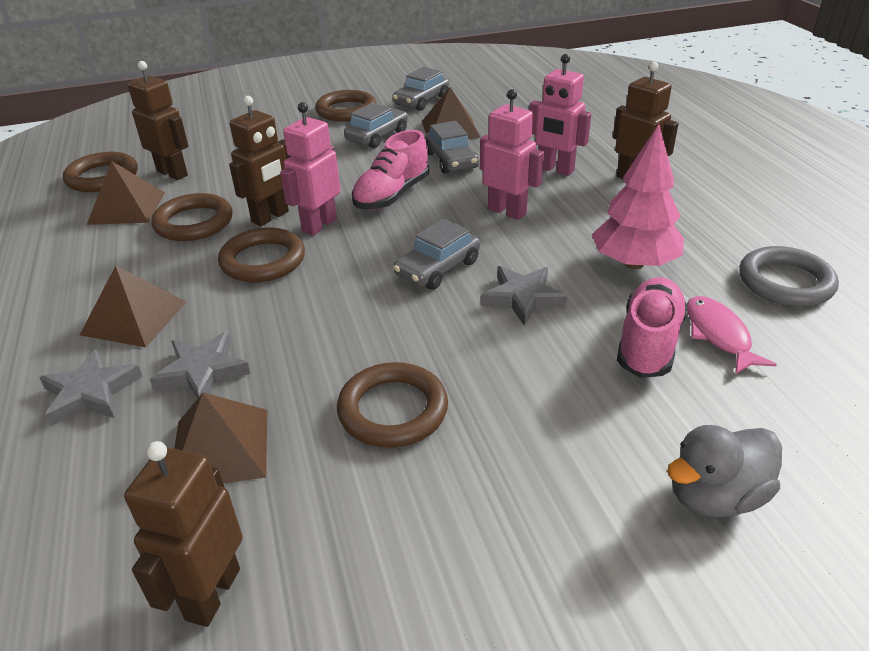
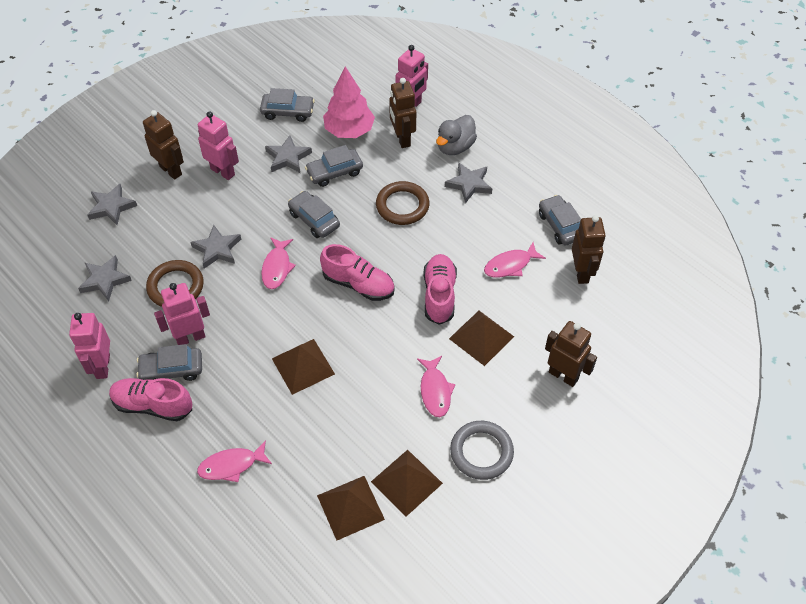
brown ring: [63,152,138,192] [151,193,233,241] [218,228,305,282] [315,90,377,122] [337,362,448,448] = 5 -> [146,260,204,307] [376,181,429,225] = 2
grey car: [344,103,408,148] [393,67,449,111] [393,219,480,290] [425,121,479,174] = 4 -> [137,344,202,381] [260,88,315,122] [288,191,340,238] [305,145,363,187] [539,195,581,245] = 5
grey star: [39,349,143,427] [149,331,250,399] [481,266,568,326] = 3 -> [78,255,132,301] [87,184,137,225] [190,225,241,268] [265,135,312,173] [445,162,492,204] = 5
pink fish: [687,296,777,374] = 1 -> [197,440,272,482] [261,237,296,289] [417,356,455,417] [484,242,546,278] = 4
pink robot: [280,102,340,236] [480,89,544,220] [529,54,591,176] = 3 -> [69,313,110,379] [154,283,210,345] [198,111,239,180] [396,45,428,107] = 4
pink shoe: [352,130,429,210] [617,277,688,378] = 2 -> [109,378,192,421] [320,244,395,301] [423,254,457,325] = 3

